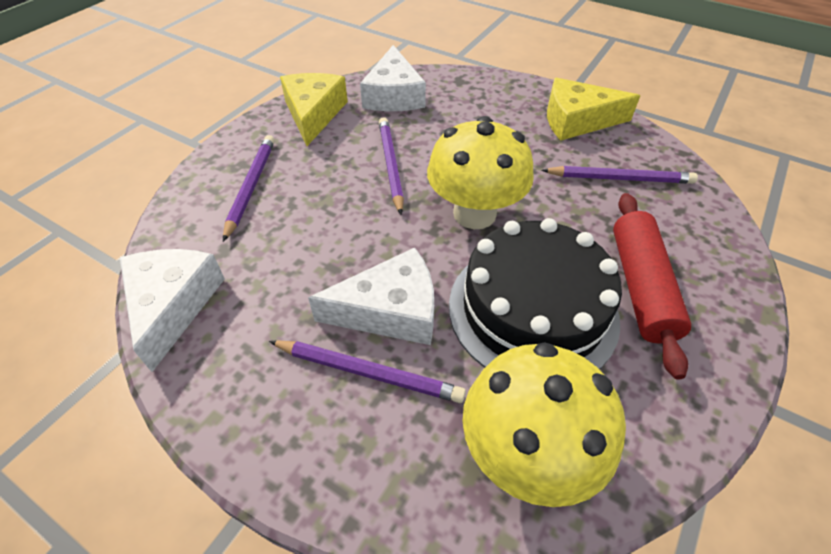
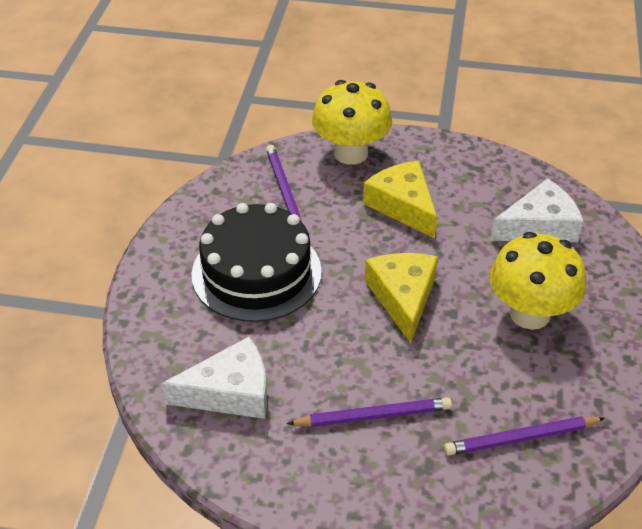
purple pencil: [223,135,275,242] [269,340,466,403] [379,117,404,215] [541,166,698,184] = 4 -> [266,145,302,222] [287,397,452,427] [444,416,605,456] = 3
red rolling pin: [613,193,691,379] = 1 -> none = 0
white cheese: [120,249,225,372] [308,248,434,345] [360,45,426,111] = 3 -> [161,337,267,419] [490,178,583,242] = 2

